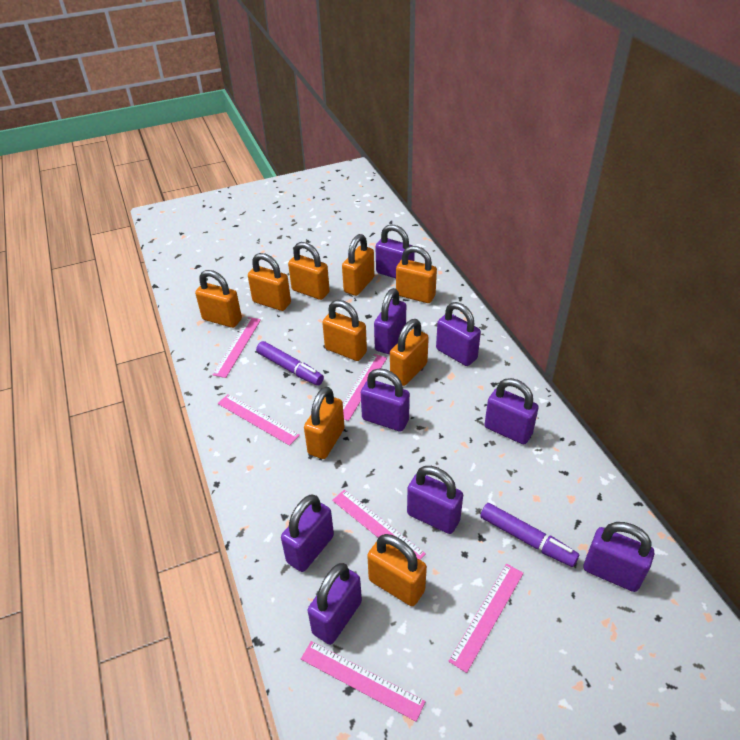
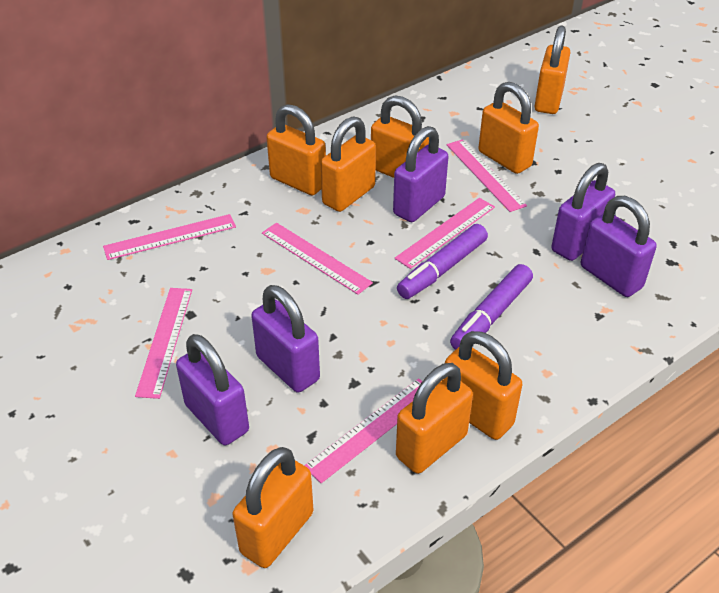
orange padlock: [195,270,242,328] [248,253,291,311] [288,242,330,300] [304,386,345,459] [322,300,367,361] [342,234,374,296] [367,534,427,606] [390,319,429,386] [396,246,437,303] = 9 -> [232,447,313,568] [267,104,326,195] [321,116,376,212] [371,95,429,178] [396,363,473,474] [445,331,522,440] [478,82,539,174] [535,26,570,114] = 8
purple padlock: [281,495,334,572] [308,563,362,645] [361,368,410,432] [374,288,406,354] [376,224,415,278] [407,466,463,534] [436,302,481,366] [484,378,539,444] [583,522,654,592] = 9 -> [176,334,249,445] [251,285,320,393] [393,126,449,222] [551,163,615,261] [581,196,657,297] = 5

